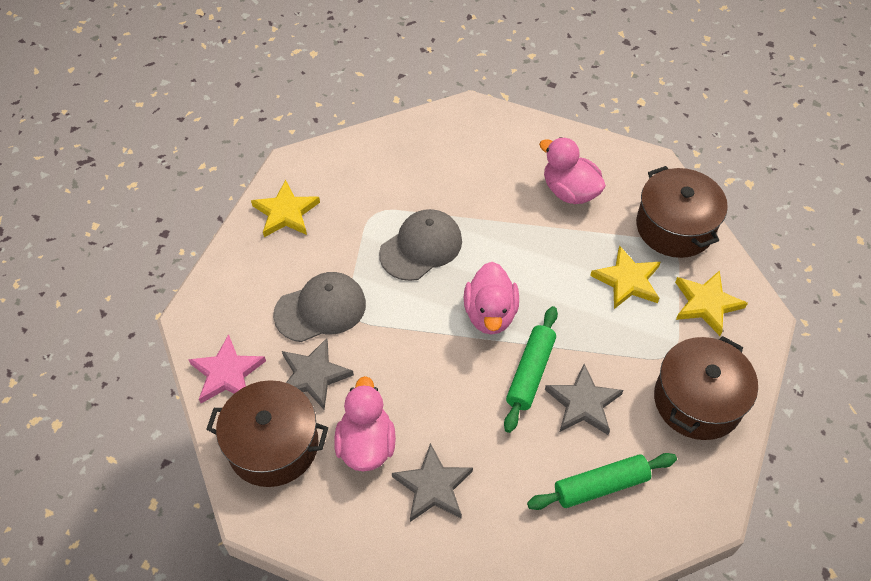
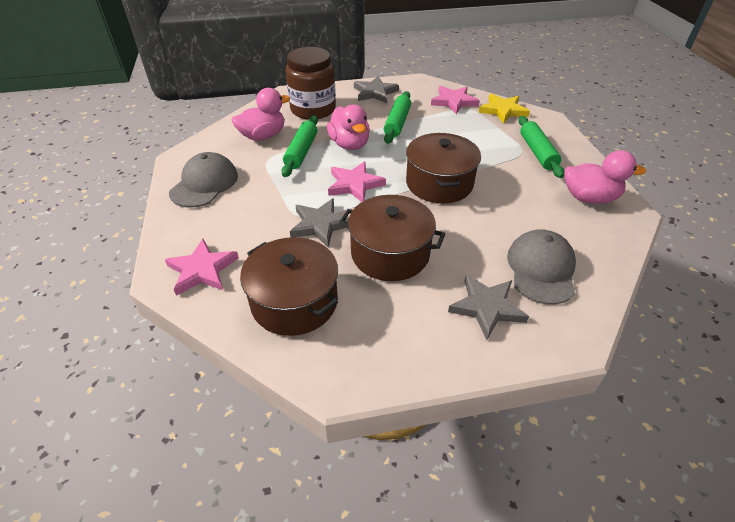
brown jar: none = 0 -> [285,47,336,120] = 1
green rolling pin: [504,306,558,433] [527,453,677,510] = 2 -> [281,116,318,177] [384,91,411,144] [519,116,564,178] = 3
pink star: [188,334,266,403] = 1 -> [165,239,239,296] [328,161,386,202] [431,86,480,114] = 3
yellow star: [251,180,320,237] [590,246,661,309] [675,270,748,336] = 3 -> [479,94,530,124] = 1

